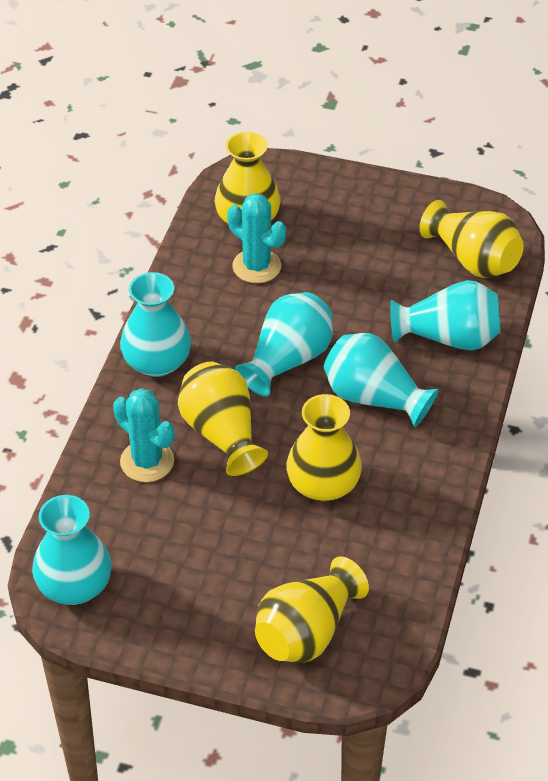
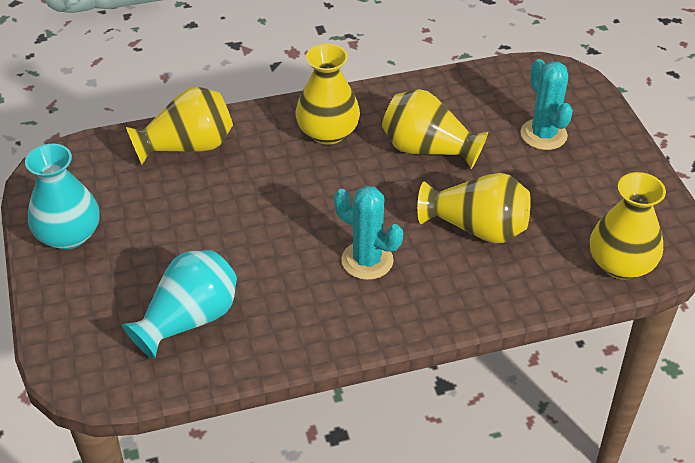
turquoise vase: [32,495,112,605] [120,272,191,377] [235,292,333,396] [324,333,439,428] [390,280,500,351] = 5 -> [25,144,100,250] [122,250,237,359] = 2

